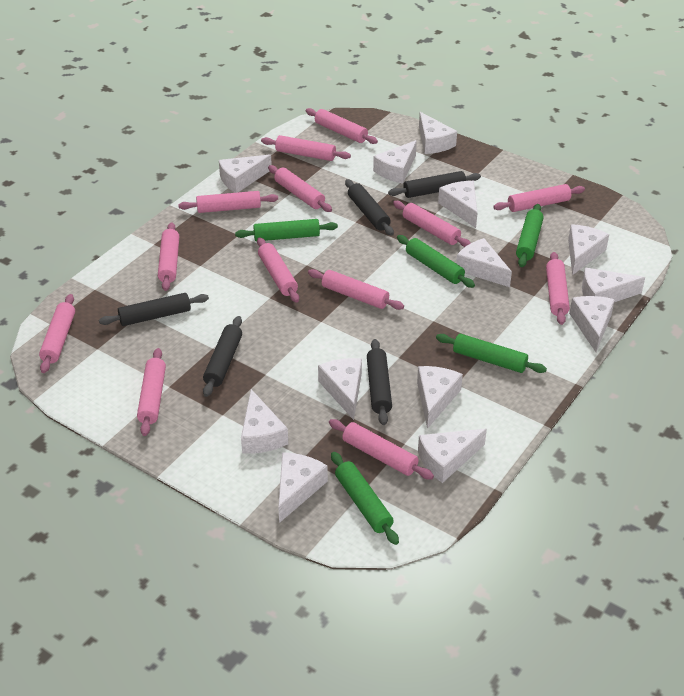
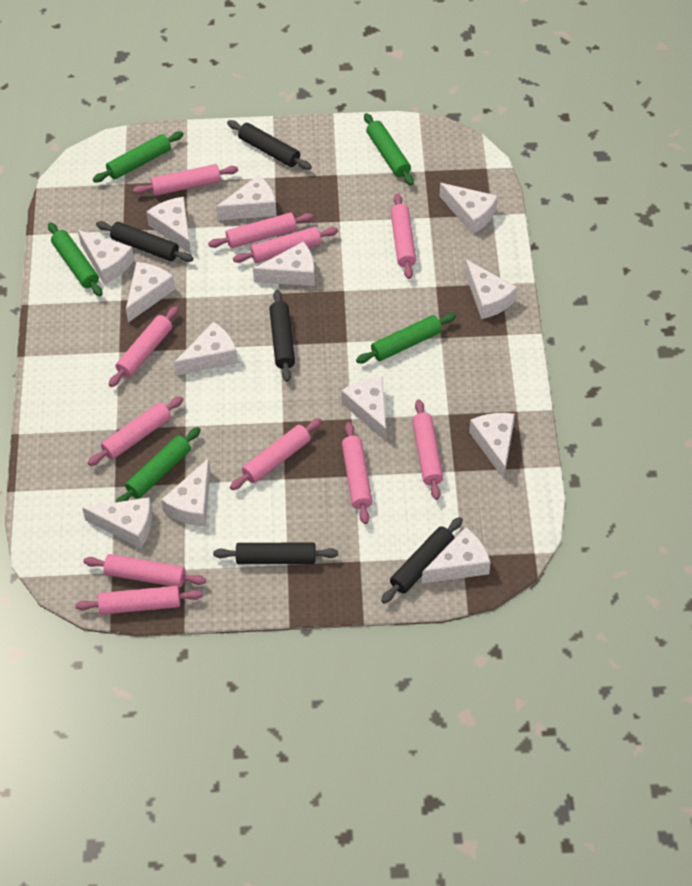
pink rolling pin: [39,294,75,373] [137,348,166,436] [158,222,179,291] [178,191,278,213] [257,237,299,303] [261,135,351,161] [268,165,332,212] [306,108,378,144] [308,269,404,310] [329,419,434,480] [393,201,470,247] [493,184,585,212] [546,252,570,325] = 13 -> [75,586,203,615] [83,554,206,588] [88,396,184,466] [109,306,179,387] [133,164,238,196] [208,213,314,248] [230,418,322,490] [233,227,338,263] [342,422,372,524] [390,194,416,279] [412,399,443,500] = 11

